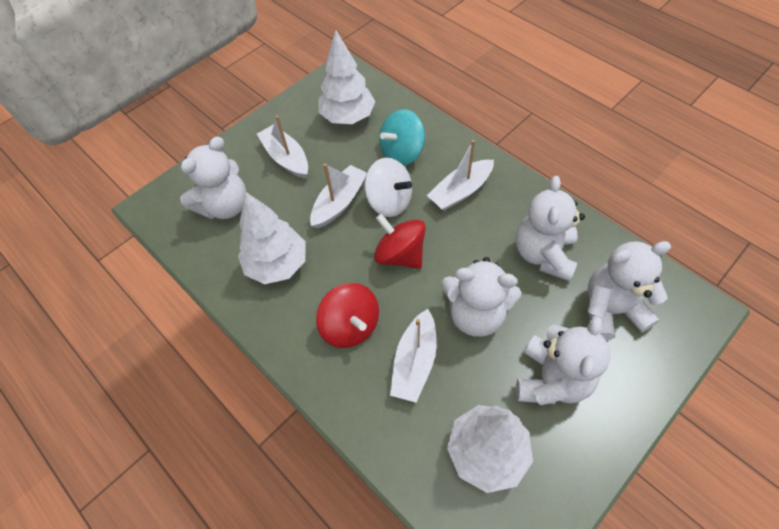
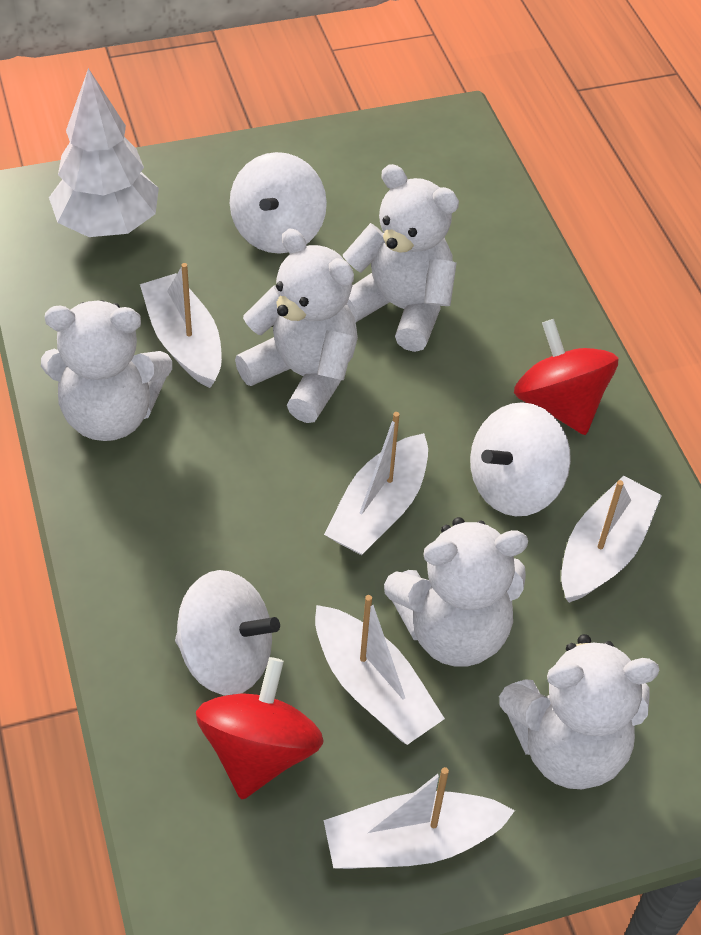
turquoise spinning top: [379,109,425,166] = 1 -> none = 0
white boat: [257,115,308,179] [310,163,367,228] [390,309,437,403] [427,140,494,211] = 4 -> [140,263,222,388] [315,595,445,745] [324,412,428,555] [324,767,515,869] [561,476,662,603] = 5
white spinning top: [364,158,412,217] = 1 -> [175,570,280,695] [230,152,327,254] [470,402,571,516] = 3
white tree: [238,191,306,284] [319,30,376,124] [447,405,533,493] = 3 -> [49,68,159,237] = 1

